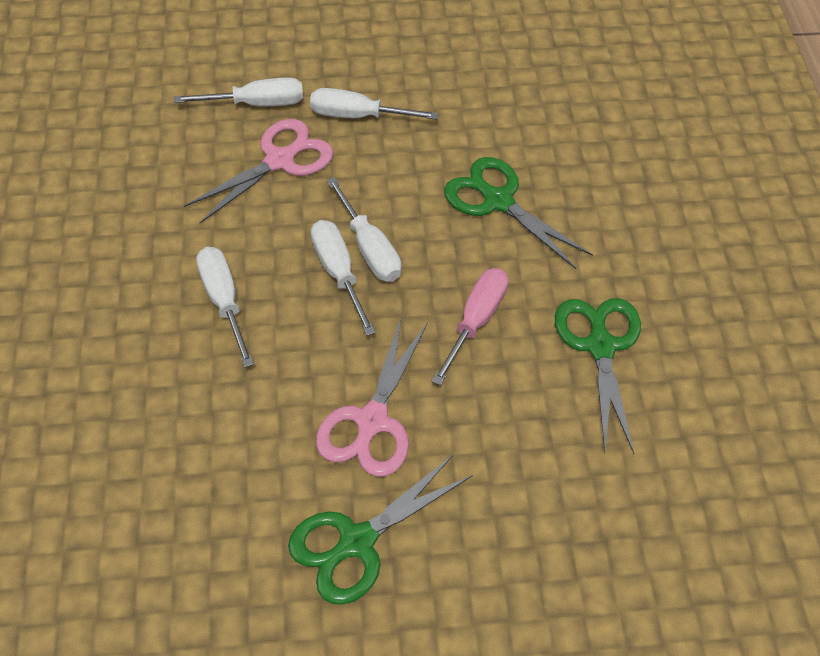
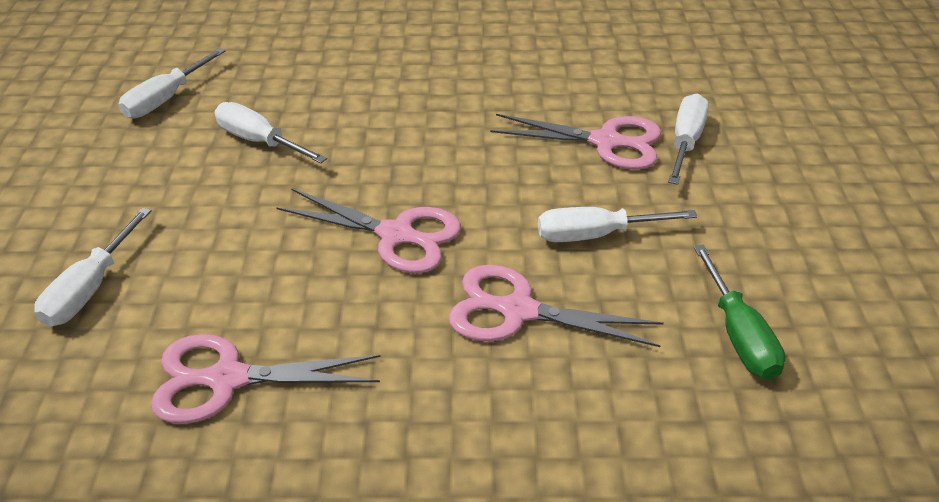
green scissors: [288,455,473,605] [444,157,593,269] [555,298,641,454] = 3 -> none = 0
green screwdriver: none = 0 -> [694,245,785,380] = 1
pink scissors: [184,119,334,223] [316,318,428,477] = 2 -> [151,334,381,424] [276,188,461,273] [449,265,664,347] [490,114,661,170] = 4
pink screwdriver: [431,268,508,385] = 1 -> none = 0

